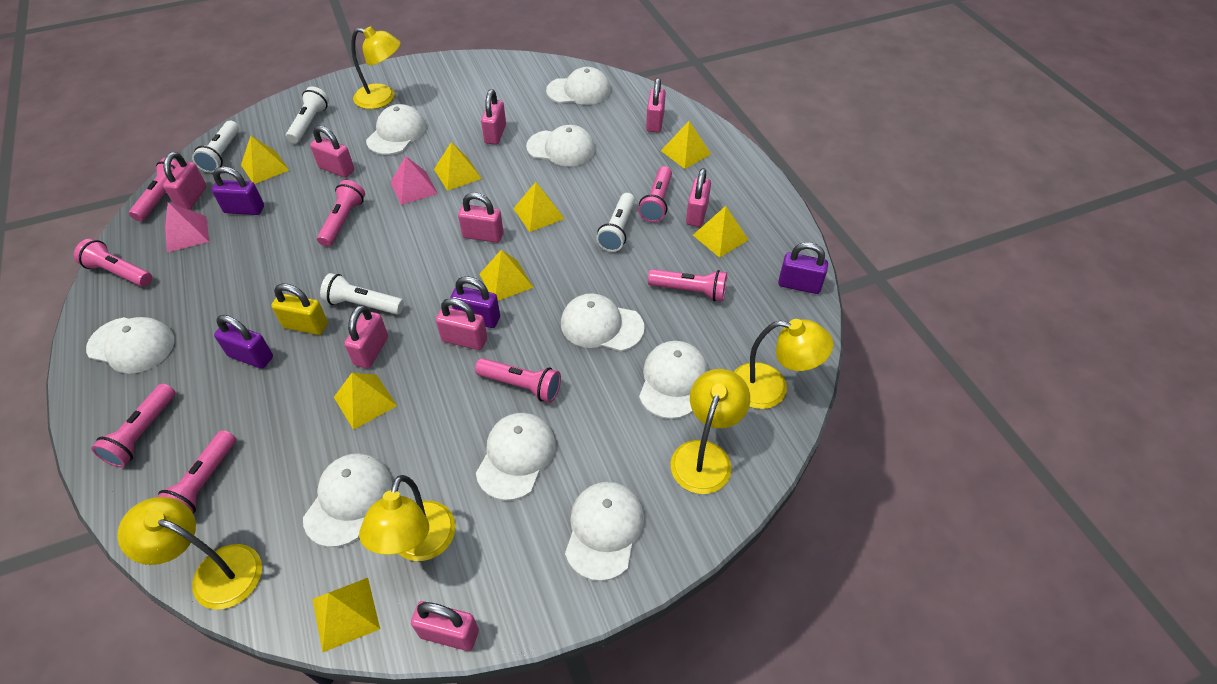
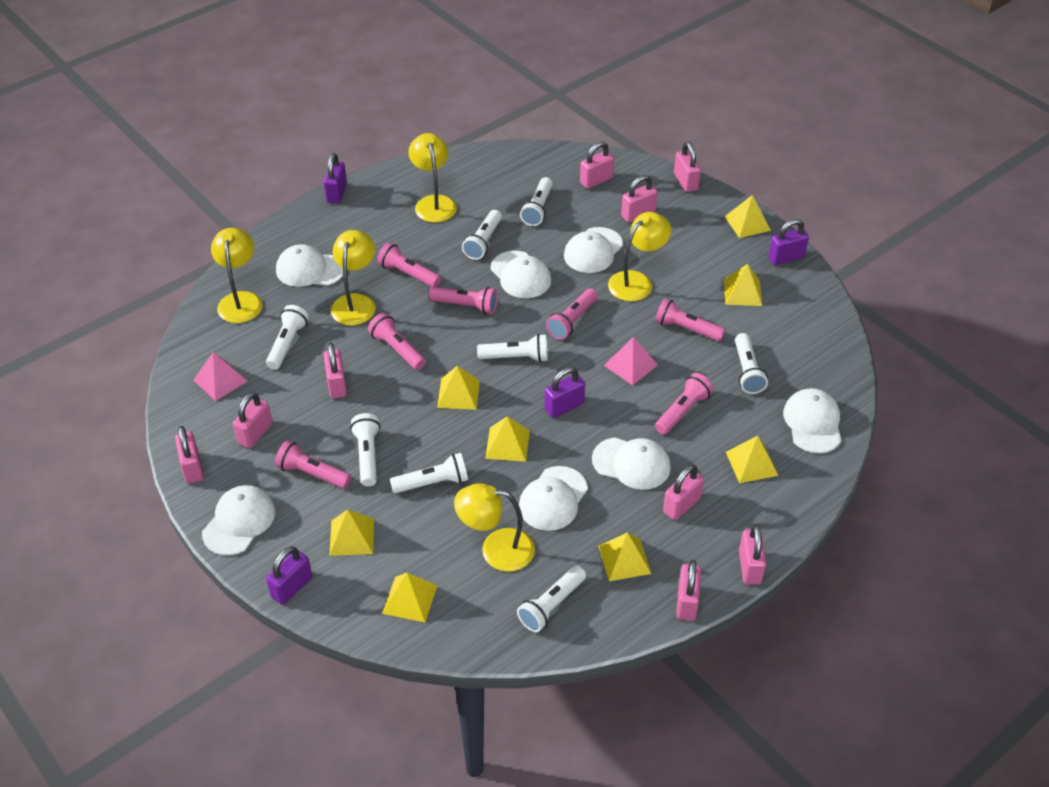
pink flashlight: [74,239,152,287] [91,384,176,467] [129,158,179,222] [157,430,236,513] [317,180,365,247] [475,358,561,403] [638,166,672,223] [648,269,727,302] = 8 -> [275,441,351,489] [368,313,426,370] [377,243,441,287] [429,287,498,314] [546,288,598,340] [655,298,725,341] [655,373,713,435] = 7
white cap: [86,317,175,374] [303,453,392,547] [366,104,426,155] [476,413,556,501] [526,125,595,166] [546,67,611,105] [561,293,645,351] [565,482,644,581] [639,341,708,419] = 9 -> [202,485,276,555] [276,244,343,287] [491,251,551,298] [519,466,588,531] [564,227,623,273] [592,437,671,490] [783,388,842,453] = 7
white flashlight: [192,121,239,173] [286,87,329,144] [320,273,404,315] [596,193,635,252] = 4 -> [266,305,309,370] [350,413,380,486] [390,453,468,494] [462,210,502,260] [477,334,548,362] [517,566,586,632] [520,177,553,226] [735,333,768,394] = 8
yellow padlock: [271,284,328,335] = 1 -> none = 0

